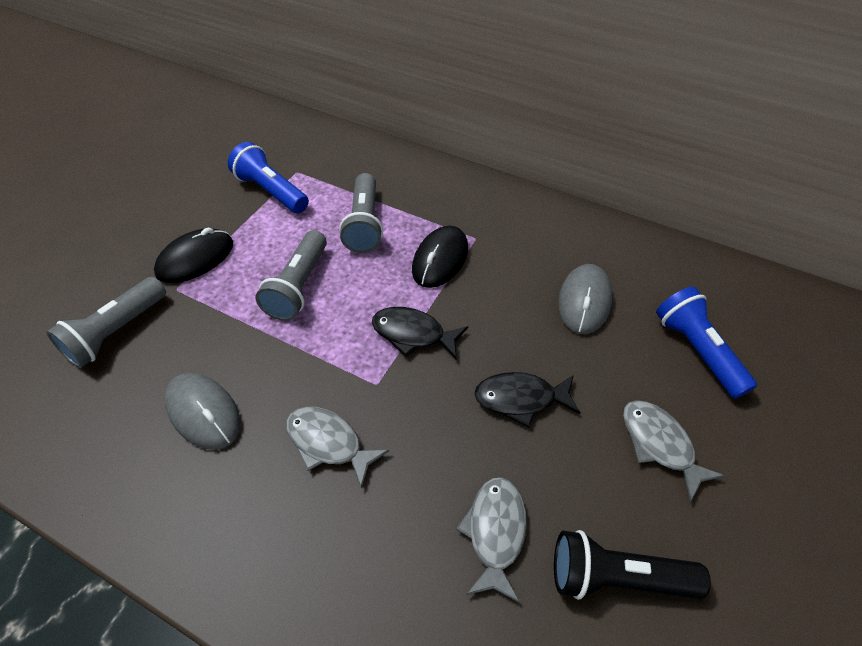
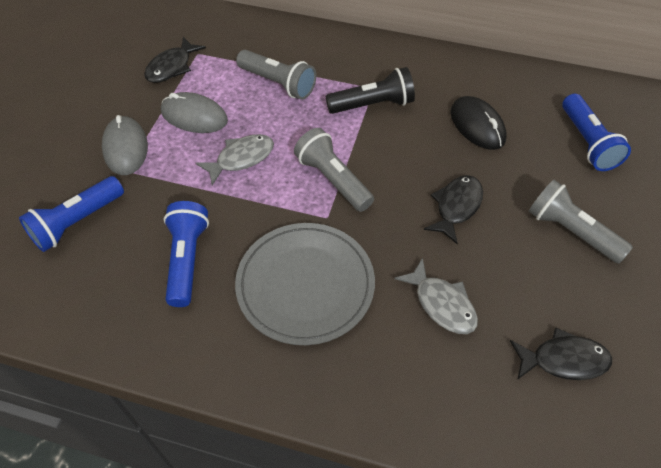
black fish: [372,307,468,359] [475,372,581,427] = 2 -> [144,37,206,83] [424,175,483,244] [510,327,612,380] = 3
black mouse: [154,228,233,283] [412,226,468,288] = 2 -> [450,96,506,150] = 1
blue flashlight: [228,142,309,213] [656,287,757,399] = 2 -> [19,176,124,252] [164,201,209,307] [562,94,631,171] = 3
grey fish: [286,407,389,489] [456,477,527,603] [623,400,725,502] = 3 -> [196,134,274,185] [394,258,478,334] = 2
grey plate: none = 0 -> [235,223,375,345] = 1

